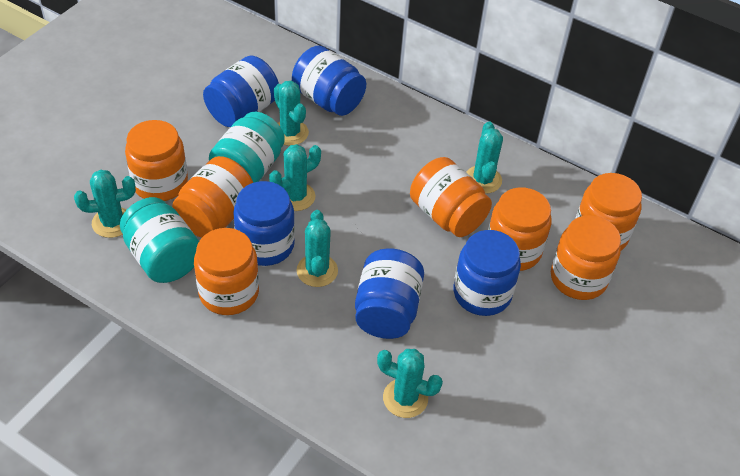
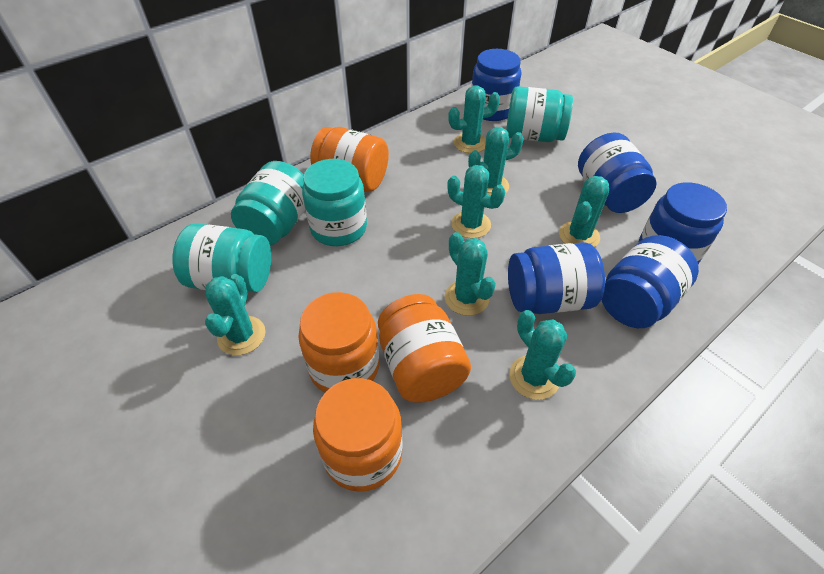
orange jar: [125,120,188,201] [172,156,253,238] [194,228,259,315] [410,157,492,237] [488,187,552,271] [551,215,621,300] [575,173,642,251] = 7 -> [298,292,379,393] [310,127,389,192] [313,378,403,492] [378,294,471,403] = 4
turquoise cactus: [74,170,136,238] [269,144,321,211] [274,81,309,146] [296,210,338,287] [377,349,443,418] [466,121,503,194] = 6 -> [205,274,266,355] [445,232,496,316] [447,165,505,239] [448,85,500,153] [468,127,524,195] [509,310,576,400] [559,176,609,247] = 7
turquoise jar: [120,197,199,283] [209,112,285,183] = 2 -> [172,223,271,292] [231,161,305,245] [302,159,367,246] [506,86,573,142] = 4

